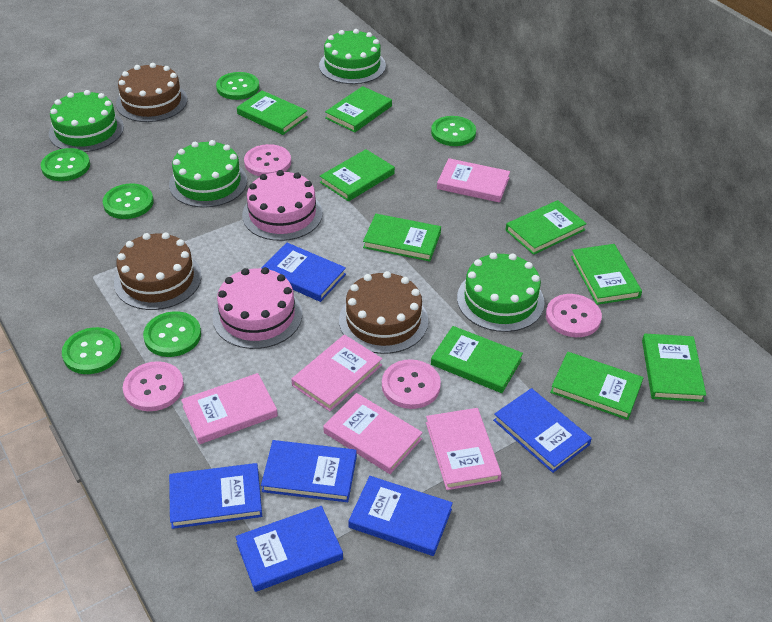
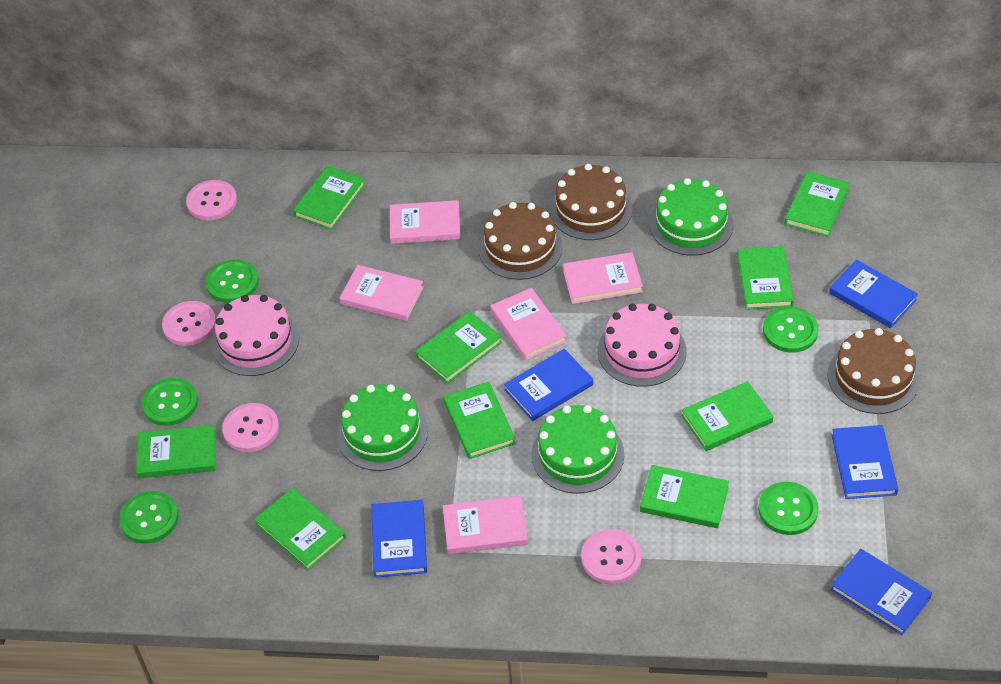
blue book: [169,463,262,529] [235,506,343,592] [261,243,346,302] [261,440,357,502] [348,476,453,556] [493,388,592,473] = 6 -> [371,500,427,578] [504,349,593,421] [829,260,918,328] [831,549,932,635] [832,425,898,499] = 5
green button: [41,148,90,181] [62,327,122,374] [103,183,154,219] [143,311,201,357] [216,72,259,100] [431,116,476,146] = 6 -> [119,491,179,544] [142,378,198,426] [206,259,259,303] [758,482,819,535] [763,306,819,353] = 5
green cake: [49,90,124,152] [169,140,247,208] [319,29,386,84] [457,252,545,332] = 4 -> [337,384,428,471] [532,405,624,494] [649,178,733,256] = 3

